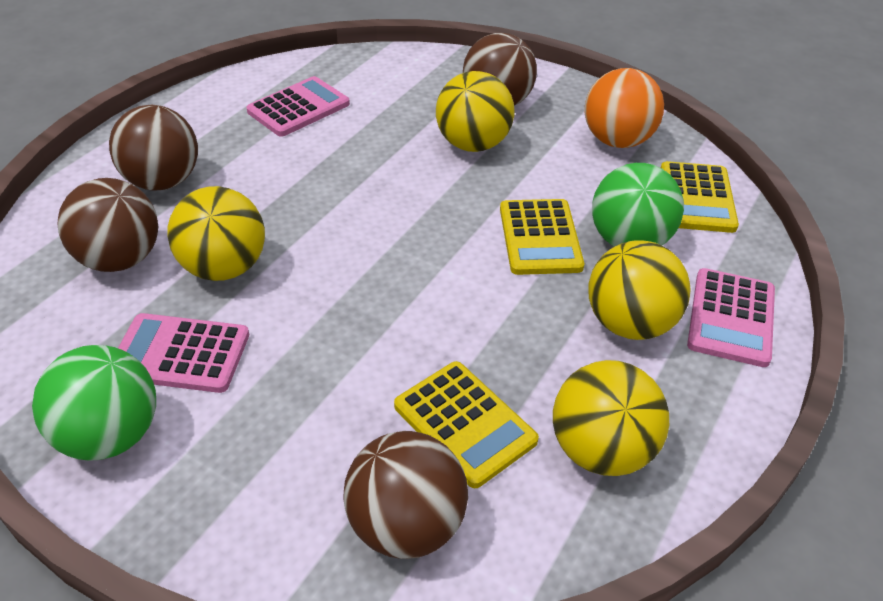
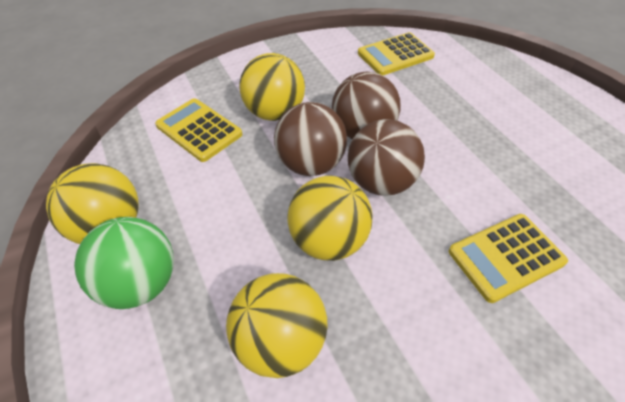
brown ball: [57,178,158,272] [109,105,198,190] [343,431,468,559] [463,33,537,106] = 4 -> [274,102,347,176] [332,72,400,139] [348,119,425,196] = 3
green ball: [32,345,156,461] [592,163,684,247] = 2 -> [74,217,174,309] = 1
orange ball: [585,68,664,148] = 1 -> none = 0
pink calculator: [118,313,249,393] [246,76,350,137] [687,268,775,367] = 3 -> none = 0

